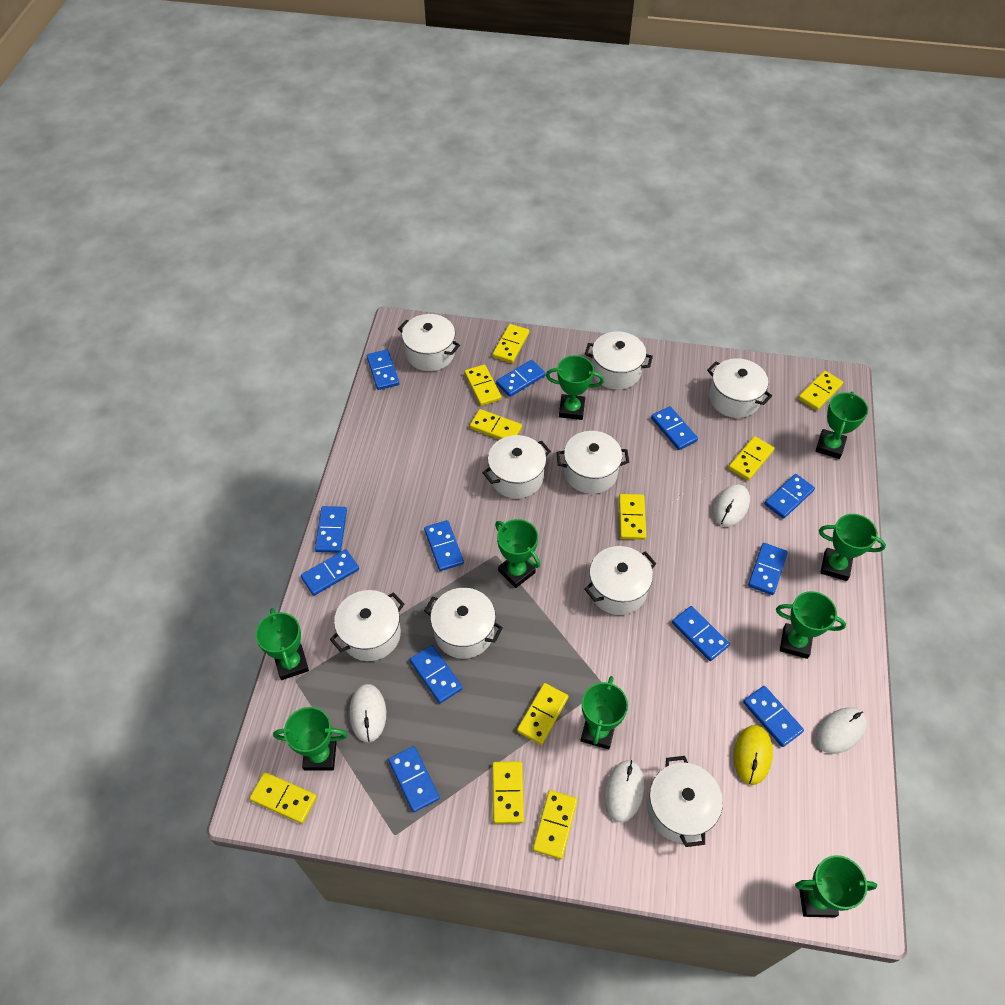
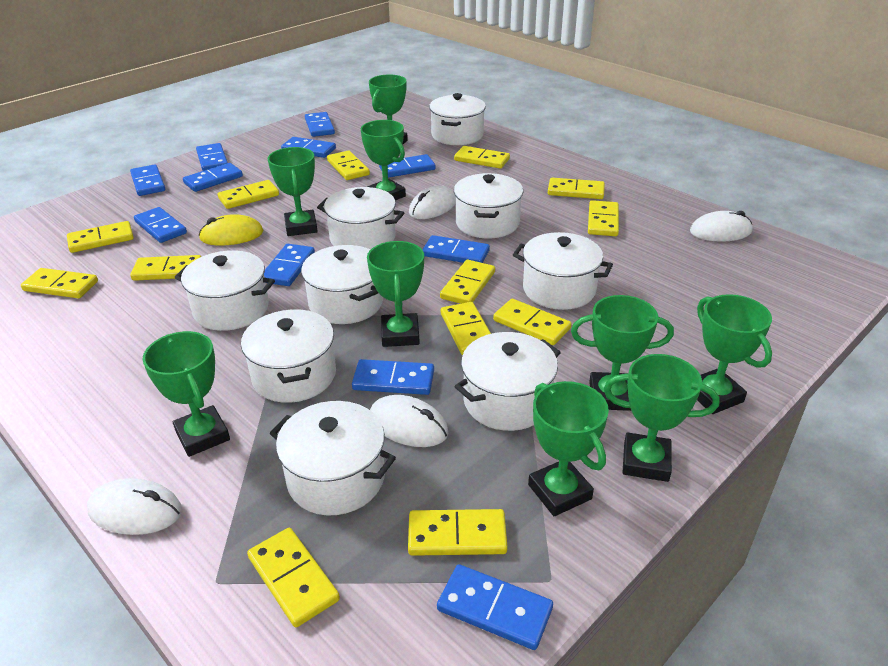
blue domino: [301,549,359,596] [315,506,347,553] [367,350,399,390] [388,746,440,812] [410,645,463,703] [424,520,464,571] [496,360,546,397] [651,406,698,450] [672,606,730,661] [743,686,804,747] [748,543,788,595] [764,474,815,519] = 12 -> [130,164,165,196] [134,207,187,243] [183,163,243,192] [196,143,228,171] [264,244,315,286] [281,137,336,158] [305,112,335,137] [352,359,434,395] [379,154,436,178] [422,235,490,263] [437,564,553,650] = 11
yellow domino: [249,772,317,824] [464,364,502,406] [470,409,522,439] [492,324,529,363] [492,761,524,824] [517,683,568,745] [533,790,578,859] [619,494,646,540] [728,436,774,481] [798,371,843,411] = 10 -> [21,268,98,299] [67,221,134,253] [130,255,201,281] [218,180,279,209] [247,528,340,627] [327,150,370,180] [408,509,508,556] [440,260,495,304] [441,302,491,355] [454,146,510,169] [493,299,571,345] [548,178,605,199] [588,200,619,236] = 13

